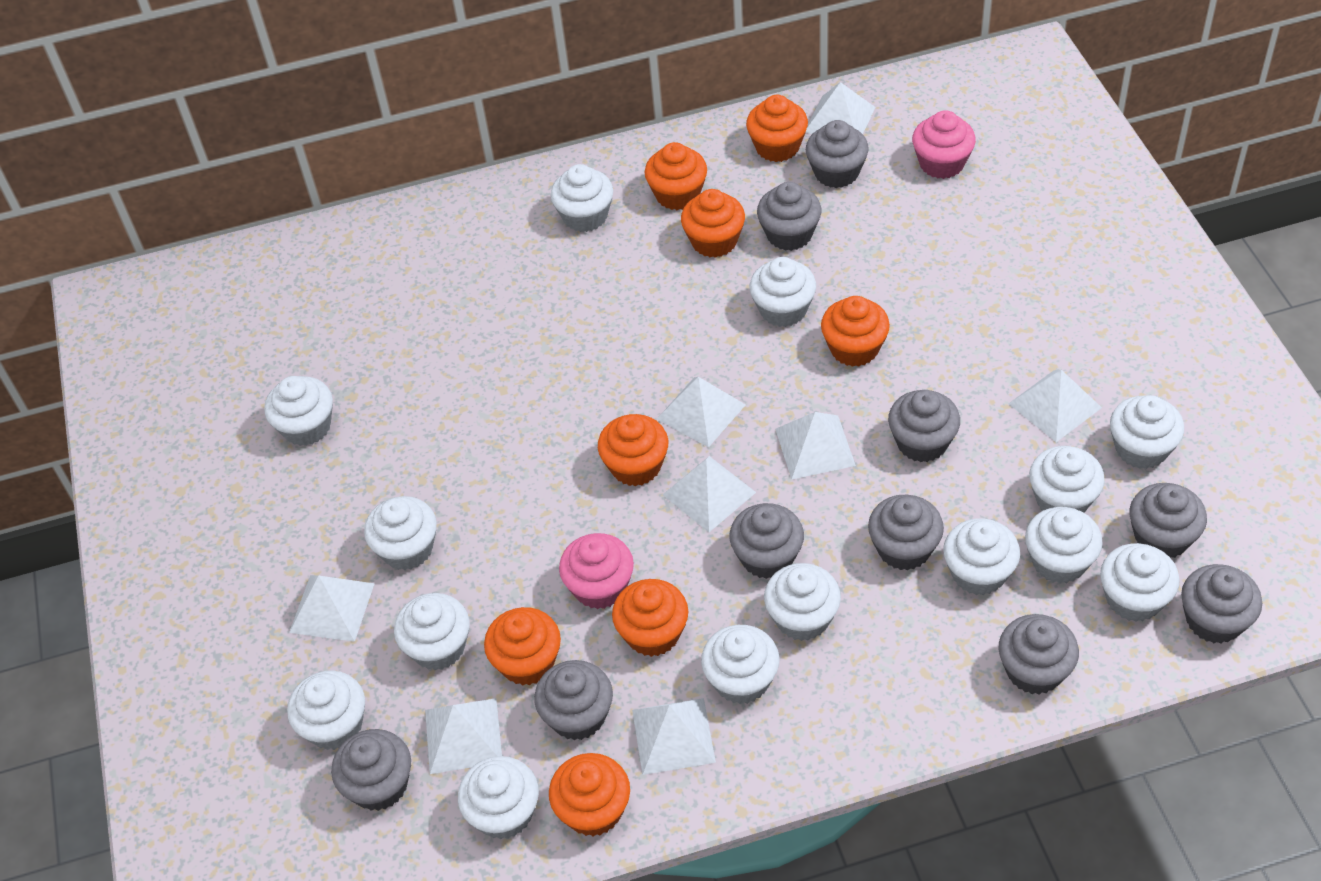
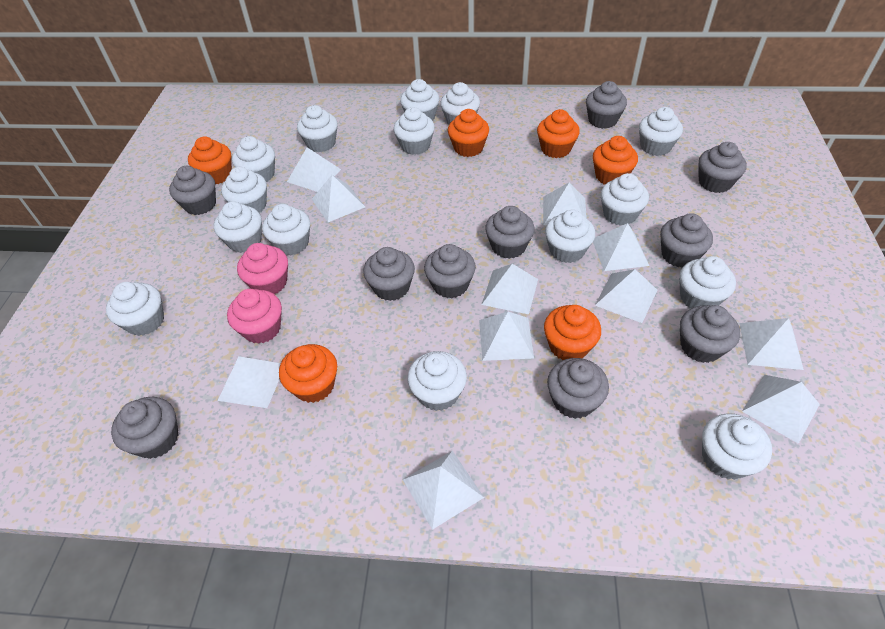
orange cupcake: [484,607,561,686] [549,753,630,837] [598,414,668,486] [612,579,688,657] [645,142,707,210] [681,189,745,258] [746,95,808,162] [821,296,890,367] = 8 -> [188,136,232,184] [279,344,337,403] [448,109,489,157] [537,109,580,158] [544,305,601,360] [593,136,638,184] = 6
white cupcake: [264,376,333,446] [287,670,365,750] [364,496,437,570] [394,593,470,670] [458,756,539,840] [550,164,613,232] [701,625,780,704] [749,257,816,327] [764,563,841,641] [943,518,1020,595] [1025,507,1103,584] [1029,446,1105,513] [1100,543,1180,622] [1110,395,1184,469] = 14 -> [106,282,164,336] [214,201,262,253] [221,167,267,213] [232,136,275,182] [262,204,310,255] [297,105,338,152] [393,107,435,155] [400,79,439,121] [407,351,467,411] [440,82,480,124] [545,210,595,263] [601,173,649,226] [639,107,683,156] [679,256,736,309] [702,413,772,480] = 15
white pyramid: [289,575,375,642] [425,698,502,774] [632,698,716,775] [657,377,746,447] [663,456,756,532] [775,412,856,480] [806,82,876,134] [1008,370,1102,442] = 8 -> [218,356,281,408] [287,148,341,192] [312,175,365,222] [403,451,484,530] [479,312,534,361] [481,264,538,314] [543,183,587,225] [593,223,649,271] [595,269,657,323] [739,318,804,370] [742,375,820,444] = 11

